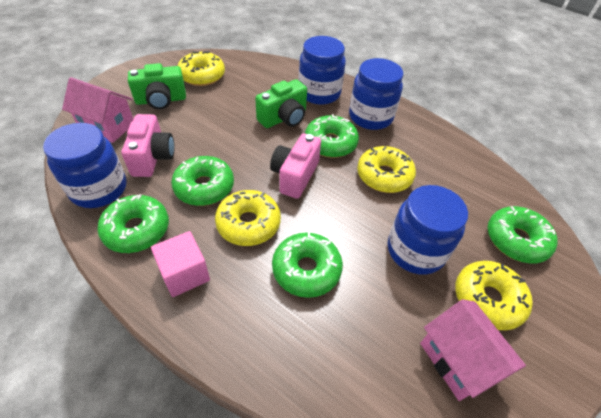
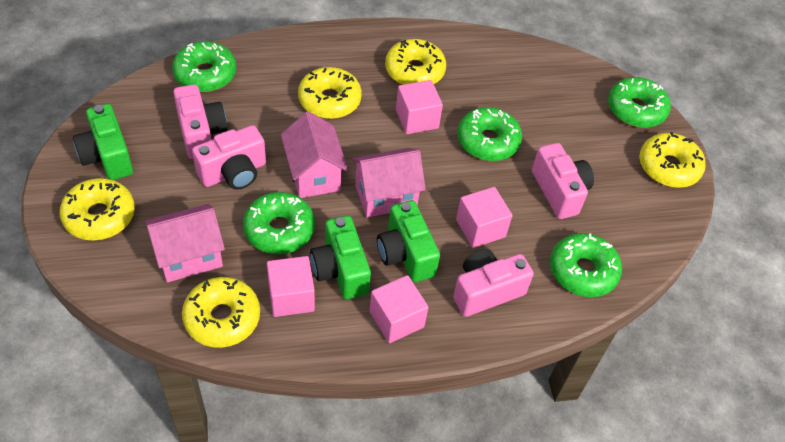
blue jar: [43,123,126,208] [298,36,346,105] [349,58,404,130] [388,185,468,275] = 4 -> none = 0
green camera: [128,63,186,109] [255,79,307,128] = 2 -> [73,104,133,180] [310,216,371,299] [377,200,440,282] = 3
pink camera: [122,114,175,177] [270,133,321,199] = 2 -> [173,84,227,159] [192,125,266,190] [453,249,534,317] [532,143,594,219] = 4
pink cube: [151,231,210,297] = 1 -> [267,256,315,317] [370,275,429,343] [396,80,443,134] [456,187,512,248] = 4
pink house: [62,77,133,143] [420,299,526,401] = 2 -> [145,204,225,282] [281,111,348,198] [352,148,426,218] = 3
yellow donut: [178,51,225,86] [215,190,281,246] [357,146,416,193] [455,261,533,330] = 4 -> [60,178,135,240] [182,277,260,348] [298,67,362,119] [385,39,446,85] [639,132,706,188] = 5

